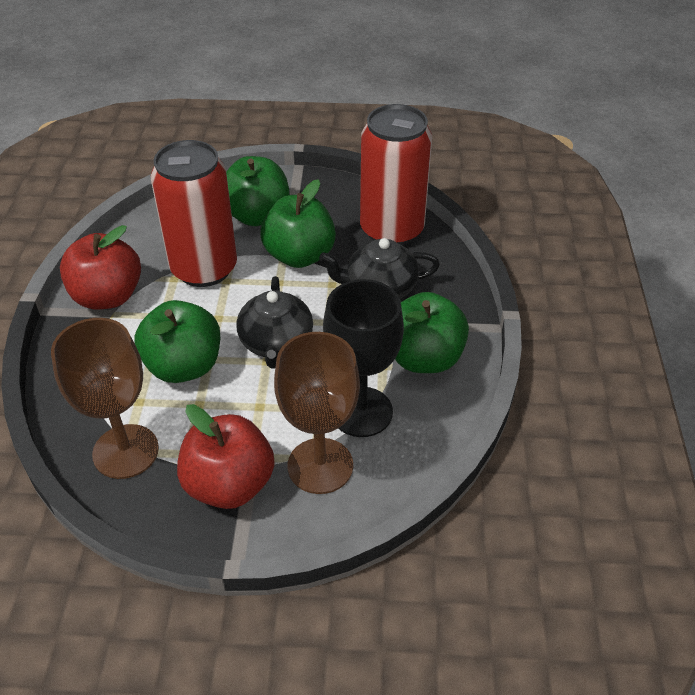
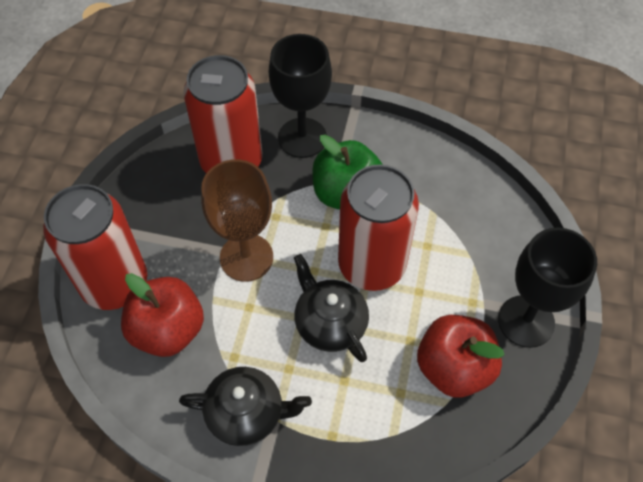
black goblet: [323,279,404,437] = 1 -> [269,34,332,158] [498,227,597,348] = 2
brown goblet: [51,318,159,479] [274,332,360,494] = 2 -> [201,159,273,282] = 1
green apple: [134,300,220,383] [226,156,289,226] [260,179,336,268] [395,292,469,373] = 4 -> [312,135,383,210] = 1
red can: [151,140,237,287] [360,104,432,245] = 2 -> [43,184,147,310] [183,55,262,173] [338,164,419,291] = 3

